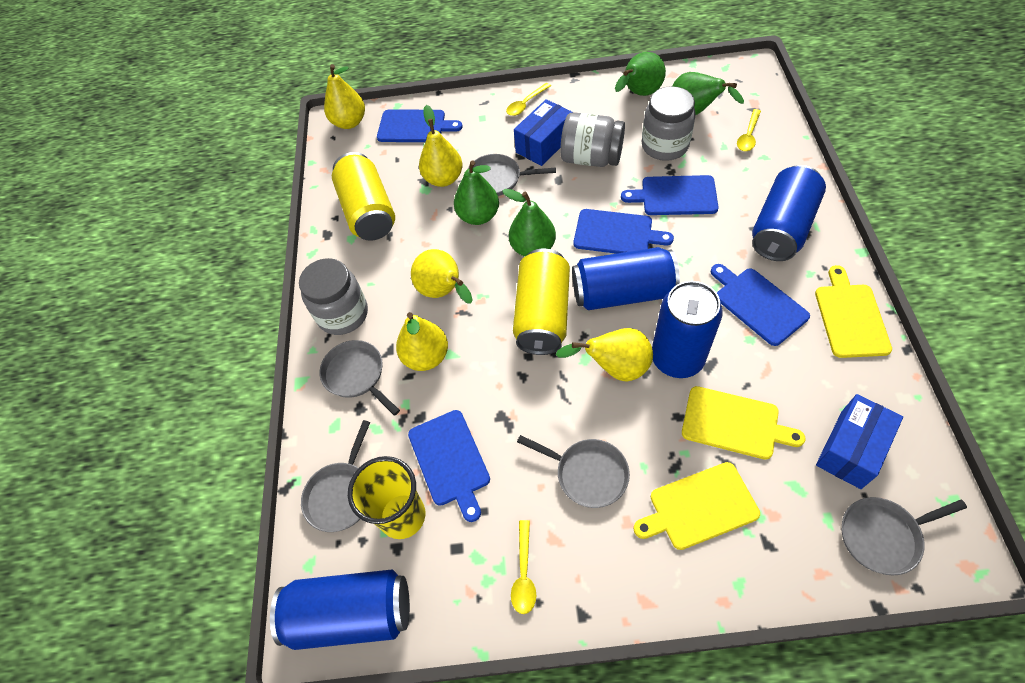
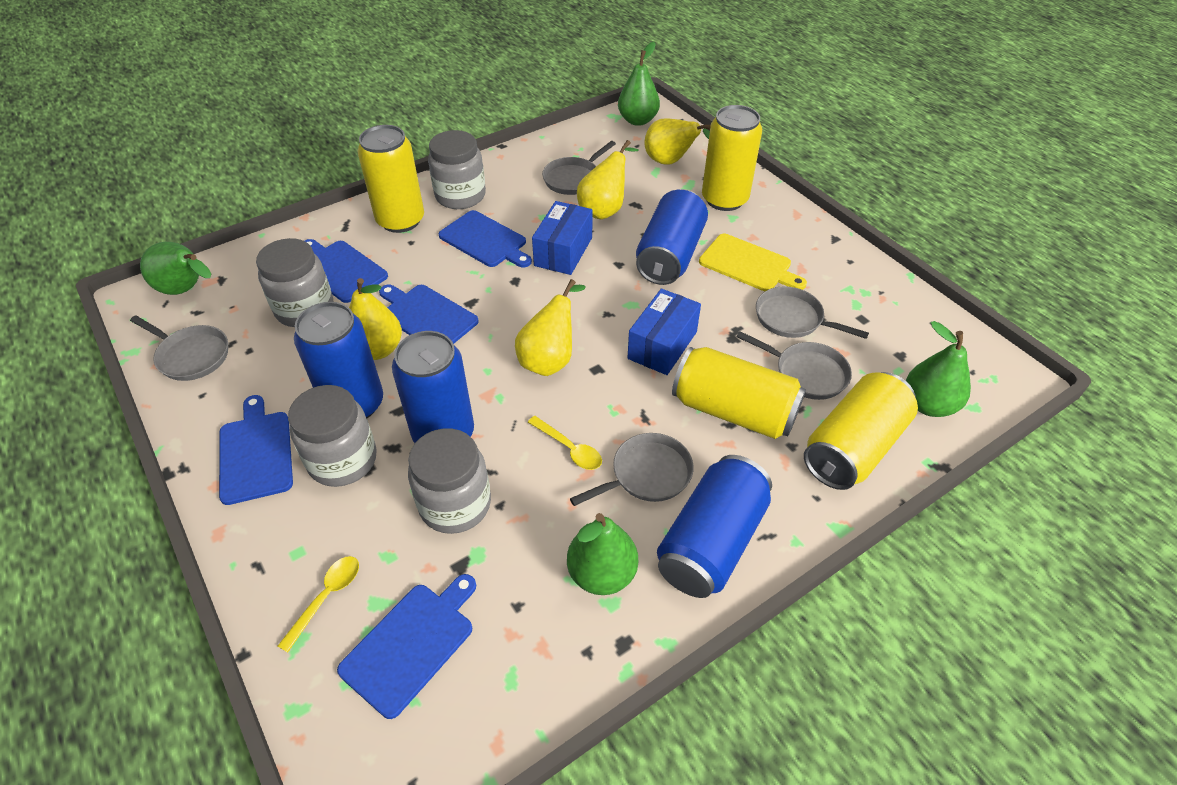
grey jar: [299,258,368,335] [560,112,625,167] [642,86,696,161] = 3 -> [256,238,333,327] [288,385,377,487] [408,428,491,534] [428,130,486,209] = 4
yellow can: [332,152,395,241] [513,248,570,355] = 2 -> [357,125,424,233] [672,347,806,439] [702,105,762,211] [804,372,918,490] = 4
yellow cup: [348,456,425,539] = 1 -> none = 0
yellow cutting board: [633,462,760,550] [682,386,805,460] [815,265,892,358] = 3 -> [699,234,807,291] = 1
yellow pear: [324,64,365,129] [396,312,448,371] [411,249,473,304] [419,105,463,187] [556,328,653,381] = 5 -> [349,278,402,360] [515,279,586,376] [577,140,639,220] [644,118,711,165] = 4
yellow spoon: [506,83,551,116] [511,520,536,614] [737,109,761,151] = 3 -> [278,556,359,653] [528,416,602,470] = 2

